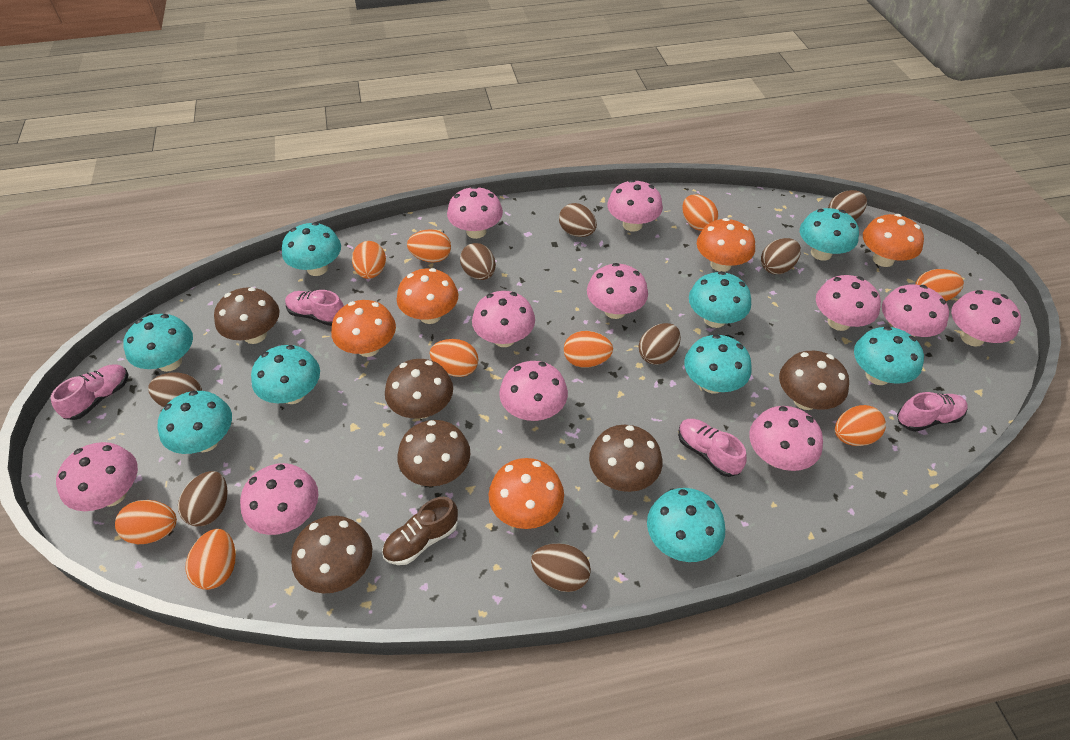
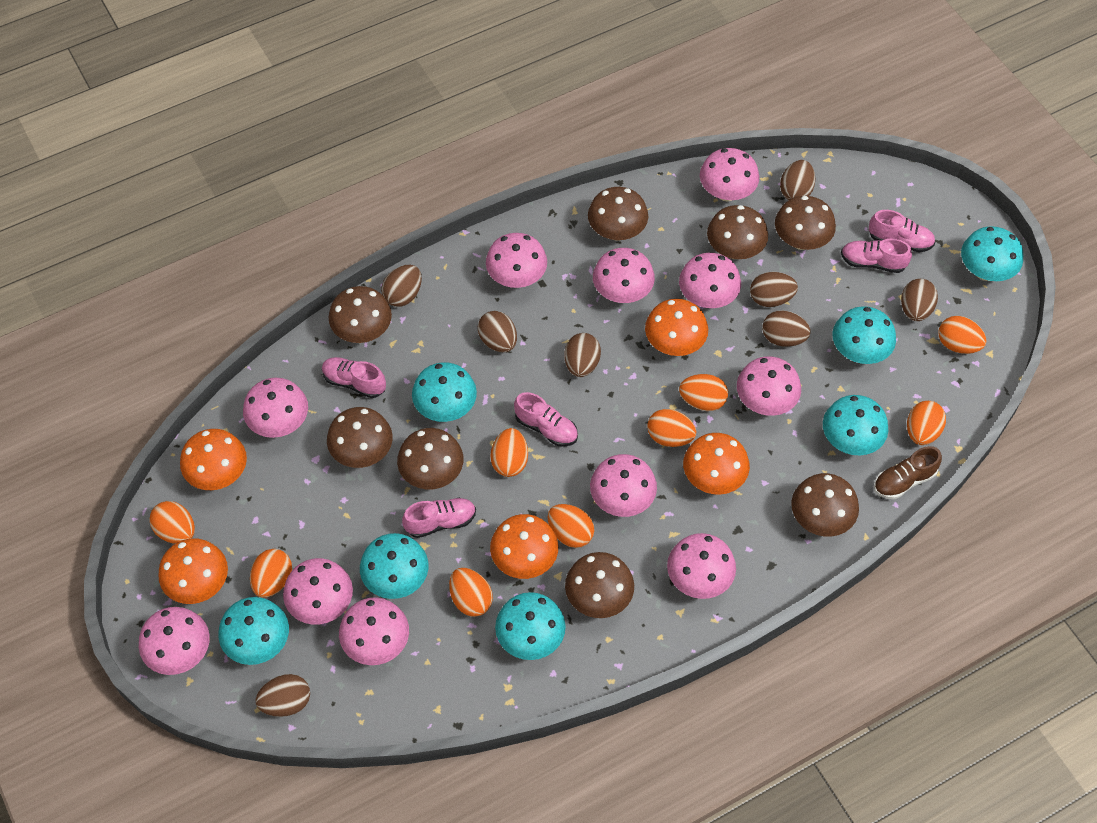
brown mushroom: [214,287,279,344] [291,516,372,593] [385,359,453,419] [398,420,470,486] [589,425,662,492] [779,351,849,410] = 6 -> [327,407,393,468] [328,286,392,343] [397,428,464,489] [565,552,634,618] [588,187,648,241] [707,205,768,259] [775,196,836,250] [791,473,859,537] = 8
pink shoe: [51,364,129,420] [285,290,344,326] [678,419,747,477] [897,392,968,432] = 4 -> [322,357,386,398] [402,498,476,538] [514,392,578,447] [841,239,912,273] [869,210,935,252] = 5
turquoise mushroom: [123,314,193,372] [158,391,232,454] [251,345,320,404] [282,222,341,276] [647,488,725,562] [684,334,752,394] [689,271,751,328] [800,208,859,261] [854,326,924,385] = 9 -> [218,597,289,665] [360,533,428,599] [412,362,477,422] [495,592,566,660] [823,395,888,455] [832,306,896,364] [961,226,1023,281] = 7

